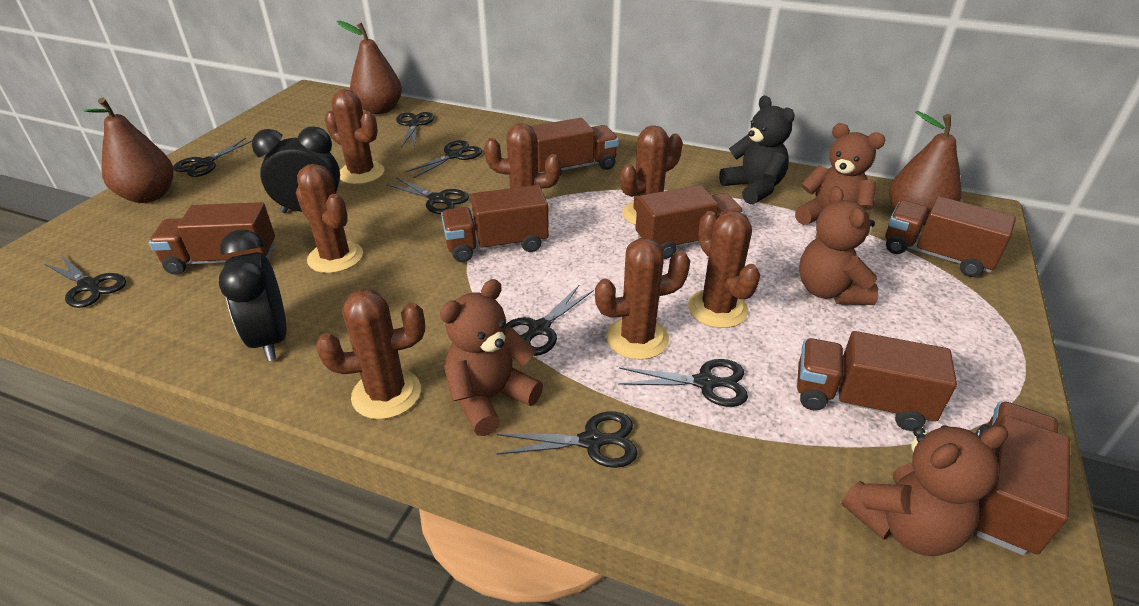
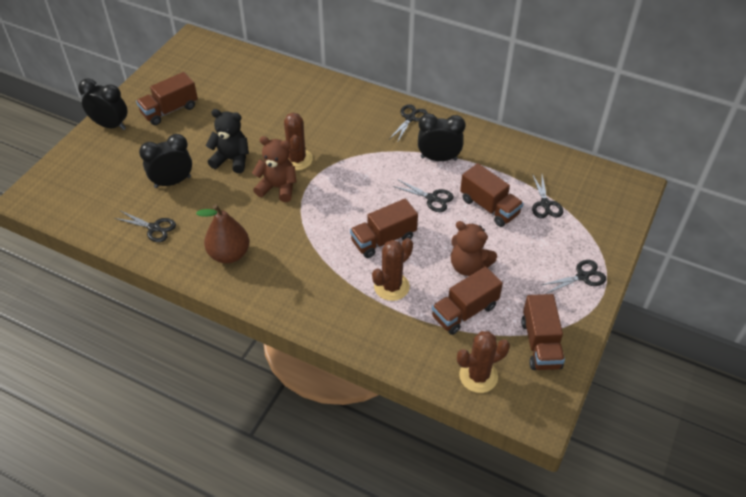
black clock: [219,230,287,361] [252,126,340,213] = 2 -> [78,78,128,130] [139,134,192,188] [418,113,466,161] = 3
black scissors: [44,255,126,308] [173,138,252,177] [386,177,469,214] [396,112,434,148] [405,140,482,178] [496,411,638,468] [505,285,594,356] [618,359,748,407] = 8 -> [114,211,176,242] [389,104,428,143] [393,179,454,212] [532,174,564,218] [541,260,606,294] = 5
brown cactus: [296,164,363,273] [316,289,425,419] [325,89,385,184] [484,123,561,215] [595,238,690,360] [620,125,683,225] [688,211,760,328] = 7 -> [284,113,313,170] [372,238,413,301] [457,331,510,393] = 3
brown pear: [83,97,174,203] [337,21,402,114] [889,111,962,225] = 3 -> [196,204,249,263] = 1
brown teddy bear: [440,279,543,436] [795,123,885,225] [799,186,879,305] [842,425,1008,556] = 4 -> [252,136,296,202] [451,221,497,276] = 2
brown truck: [149,202,275,275] [441,185,549,262] [531,118,619,175] [636,185,745,259] [797,331,957,431] [885,196,1016,277] [975,401,1070,555] = 7 -> [136,72,198,125] [350,199,418,258] [432,266,503,335] [460,163,524,227] [521,294,565,370] = 5

